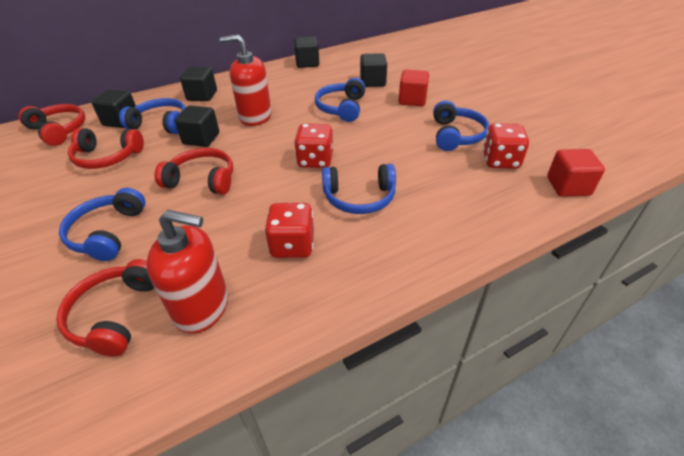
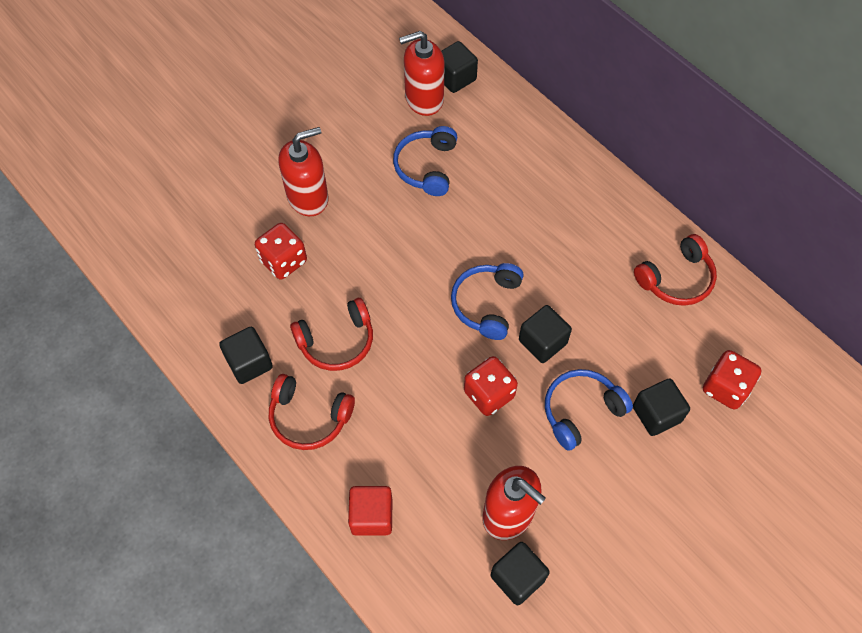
blue headphones: [59,188,145,261] [119,98,186,134] [315,78,366,122] [322,164,396,214] [433,101,489,151] = 5 -> [393,126,457,196] [451,263,524,340] [545,369,633,451] = 3
red cube: [399,70,429,106] [547,149,605,196] = 2 -> [348,486,393,536] = 1
red headphones: [18,104,85,146] [56,259,154,356] [68,128,144,169] [154,148,233,195] = 4 -> [269,374,355,450] [290,298,373,371] [634,234,717,306] = 3
red soap dispenser: [146,210,228,334] [220,35,272,126] = 2 -> [278,127,329,216] [399,31,445,116] [482,466,546,540] = 3

